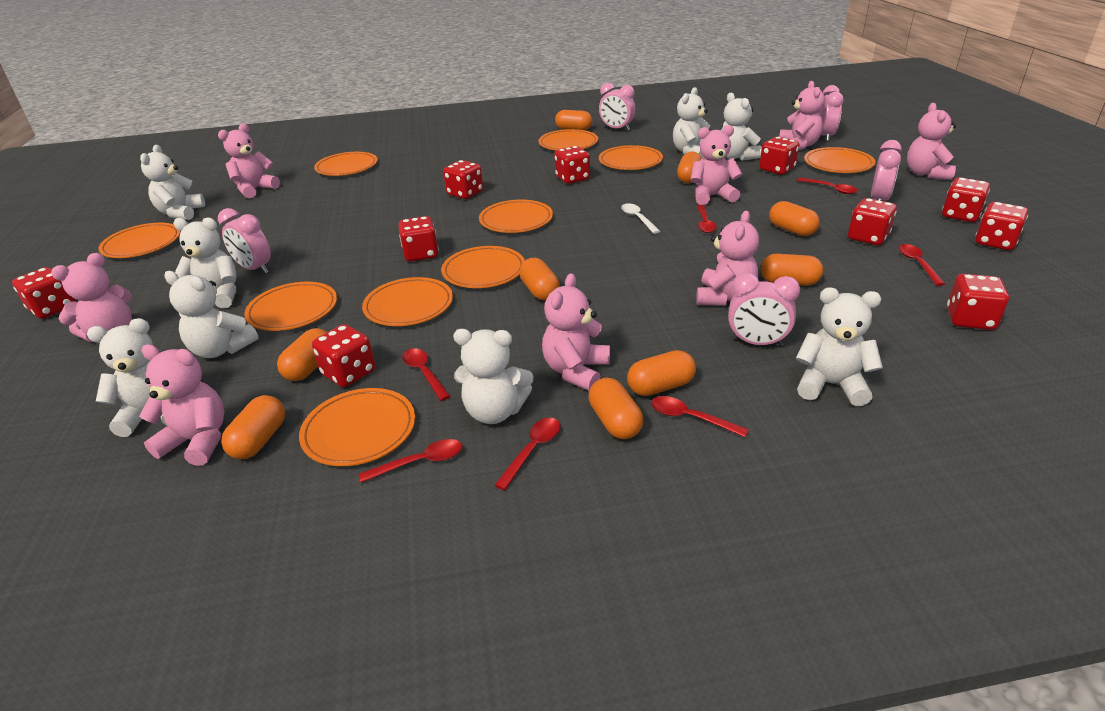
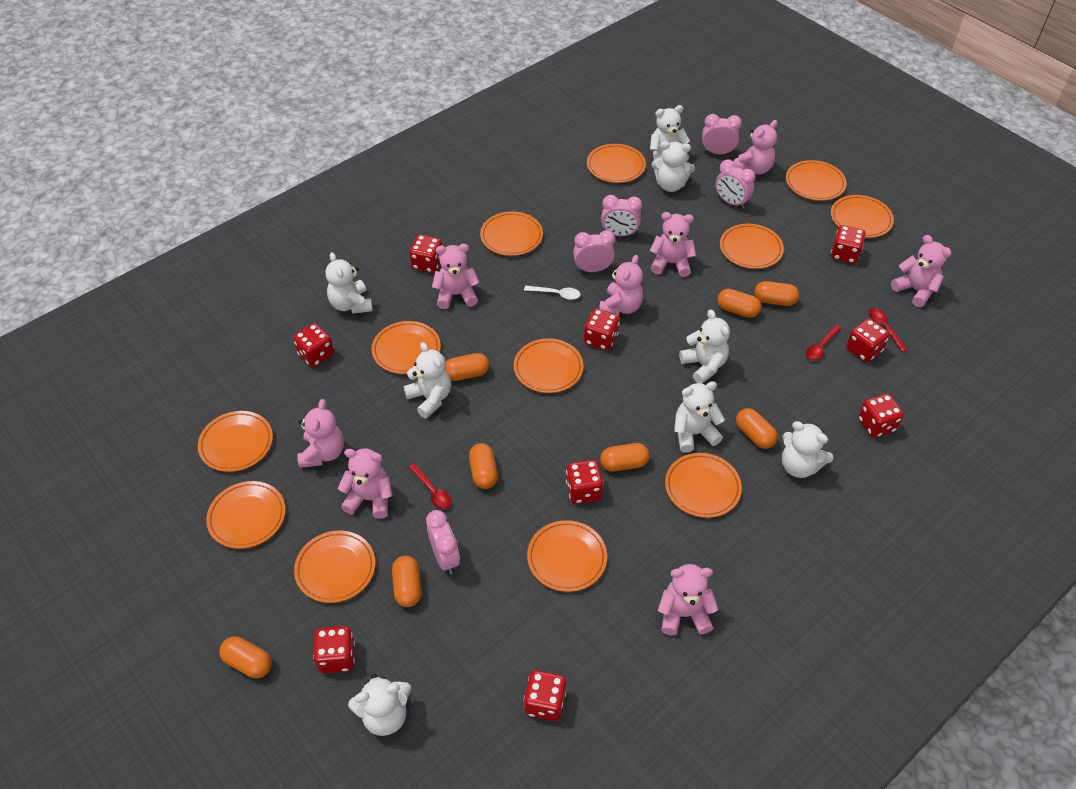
orange capsule: [221,395,285,459] [277,328,327,381] [519,258,560,300] [555,110,592,130] [588,378,643,439] [627,350,696,396] [677,151,702,183] [761,254,823,286] [769,201,820,236] = 9 -> [219,637,272,678] [392,556,421,607] [445,353,489,381] [469,443,498,489] [600,443,650,472] [717,289,761,318] [736,408,778,449] [754,281,799,306] = 8
orange plate: [98,223,180,258] [244,282,337,331] [299,388,415,466] [314,152,378,176] [362,277,453,326] [441,246,525,288] [479,199,553,233] [538,129,598,150] [599,145,663,170] [804,147,875,173] = 10 -> [198,411,273,472] [206,481,286,549] [294,531,375,603] [371,321,441,374] [480,211,543,256] [514,338,583,393] [527,520,607,592] [587,144,646,183] [665,453,742,518] [720,224,784,269] [786,160,847,201] [831,195,894,238] = 12
red dice: [12,267,75,319] [312,324,375,387] [398,216,439,262] [443,160,483,199] [554,146,590,184] [759,137,799,175] [848,198,897,245] [942,177,990,222] [947,274,1009,330] [975,202,1028,250] = 10 -> [293,323,334,367] [313,626,355,673] [409,235,442,273] [524,670,567,721] [566,460,604,504] [584,309,620,351] [831,225,866,264] [846,319,890,363] [858,394,904,438] = 9
red spoon: [358,439,462,483] [402,348,451,401] [494,418,560,490] [651,396,749,437] [697,205,717,233] [797,178,858,194] [899,244,945,286] = 7 -> [408,463,451,509] [806,325,841,361] [869,308,908,352] = 3

